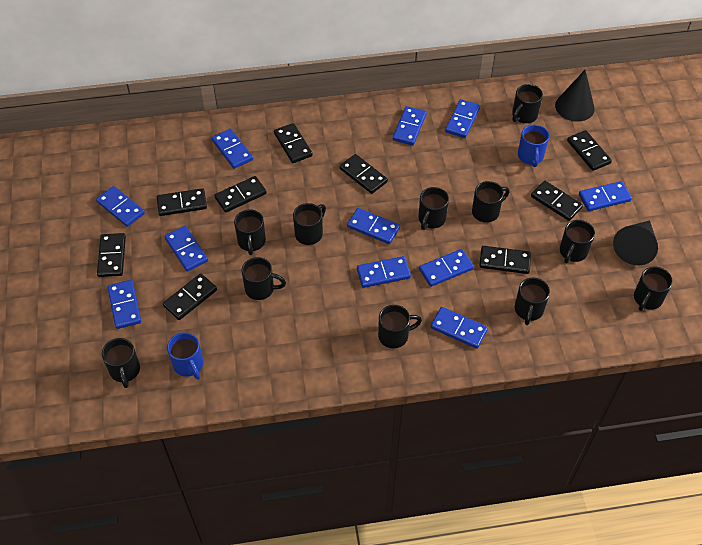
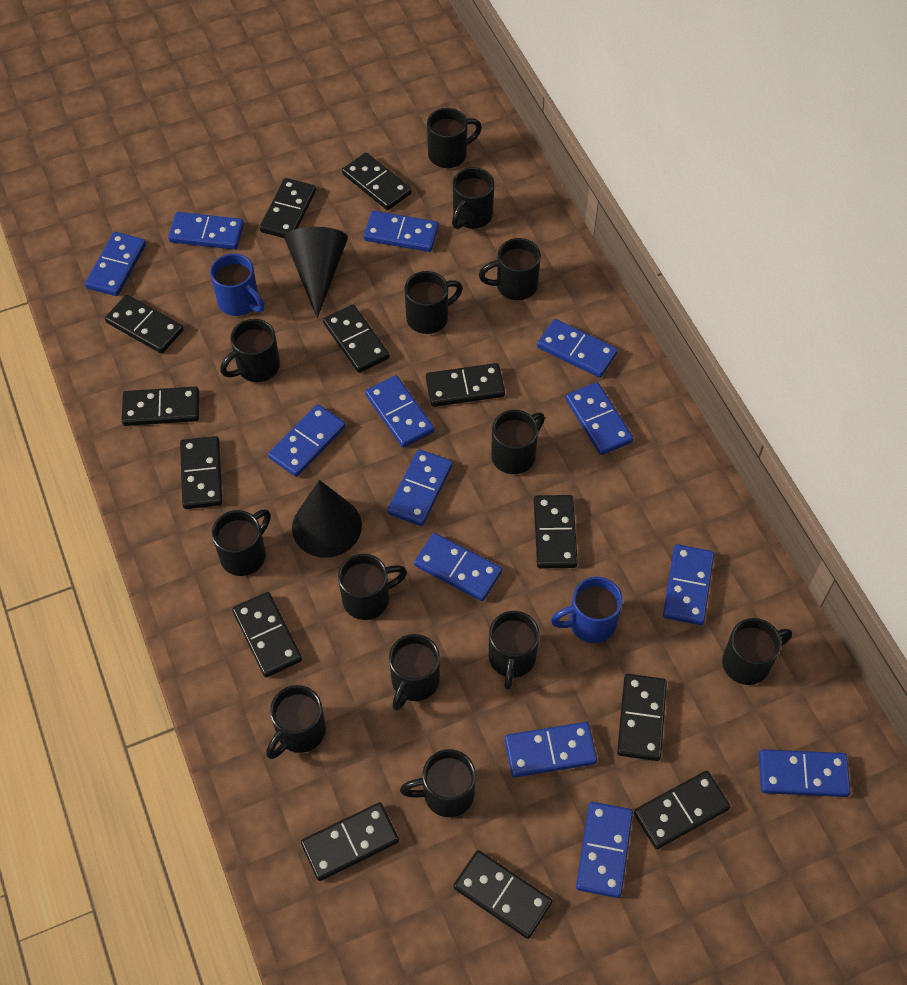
black domino: [97,233,126,277] [157,188,207,216] [163,273,217,320] [214,176,267,213] [274,123,313,163] [340,154,388,194] [479,246,531,274] [531,181,583,221] [567,130,612,171] = 9 -> [105,295,184,353] [122,386,199,426] [180,436,223,509] [232,592,302,677] [260,178,316,238] [301,802,399,881] [323,304,389,373] [342,153,412,210] [426,363,505,407] [453,850,552,939] [534,495,578,569] [617,674,667,761] [634,771,731,849] = 13
black mug: [102,338,140,388] [234,209,266,255] [241,257,286,300] [293,203,326,245] [378,305,422,348] [418,187,449,230] [472,181,510,223] [512,84,543,123] [515,278,550,325] [560,220,595,263] [634,267,673,311] = 11 -> [212,509,271,576] [220,319,280,382] [266,685,326,759] [338,554,407,620] [389,634,440,711] [400,749,476,817] [404,271,463,334] [427,108,482,168] [452,167,494,229] [479,238,541,300] [489,611,539,690] [491,410,545,474] [722,618,792,685] = 13
blue domino: [96,186,145,227] [107,280,141,329] [164,226,208,272] [212,129,253,169] [347,208,400,244] [357,256,411,288] [393,106,427,145] [419,249,474,287] [431,307,488,349] [445,99,480,138] [579,181,632,211] = 11 -> [85,232,146,296] [168,212,244,250] [268,404,346,477] [364,211,439,252] [365,375,434,448] [387,449,452,526] [414,533,502,601] [505,722,597,777] [537,319,618,378] [566,382,633,455] [576,802,633,898] [663,544,714,625] [759,749,850,797] = 13

